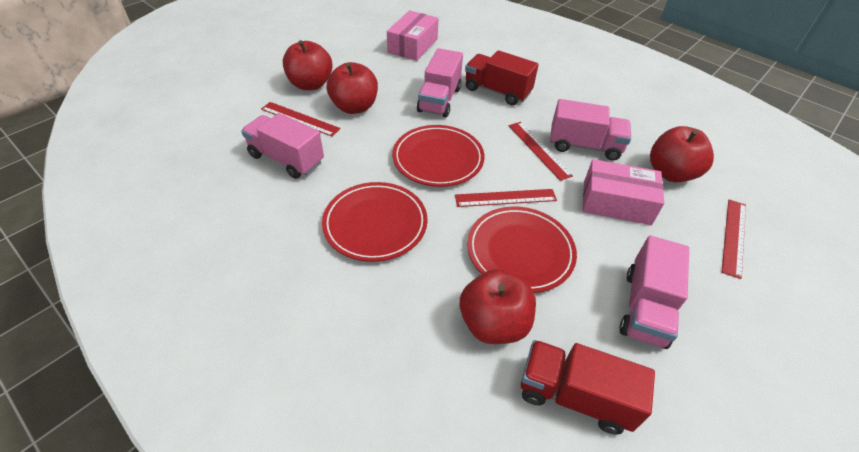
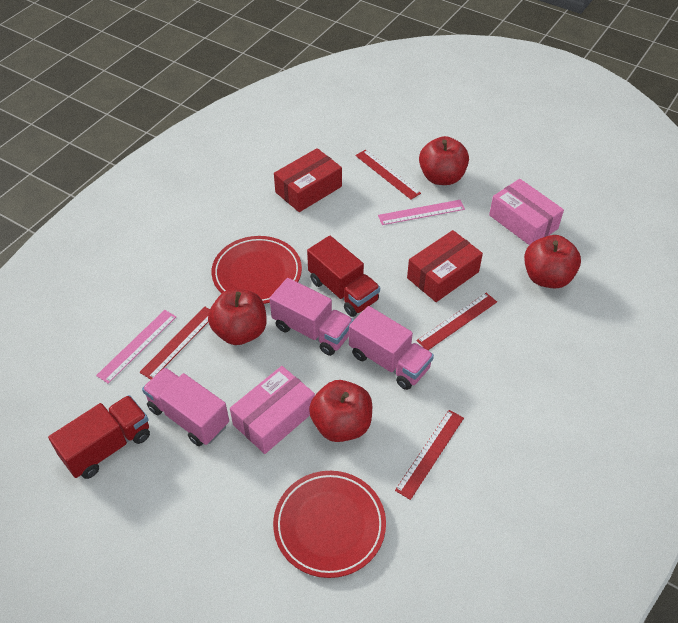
pink ruler: none = 0 -> [96,310,176,384] [378,200,465,225] = 2
pink truck: [241,113,324,179] [417,48,463,117] [550,99,631,161] [620,236,689,349] = 4 -> [142,367,229,446] [270,278,354,356] [349,306,434,390] = 3
red box: none = 0 -> [274,148,342,212] [407,230,483,302] = 2
red plate: [322,182,428,262] [393,125,485,187] [467,207,577,293] = 3 -> [212,236,302,304] [273,471,386,578] = 2

